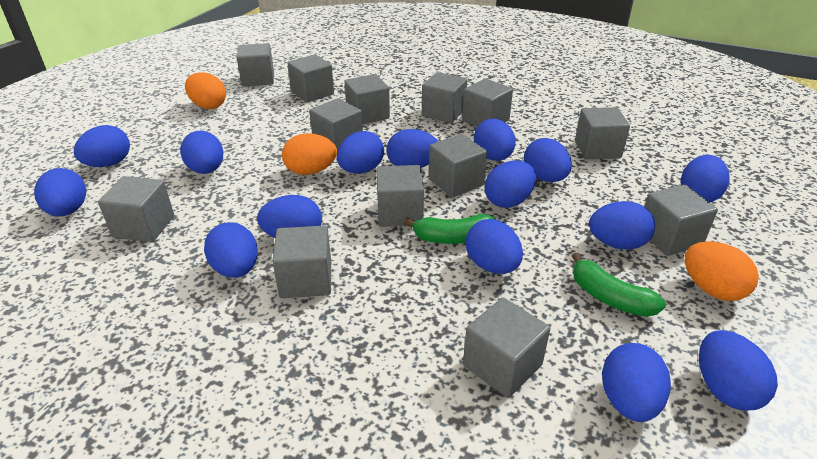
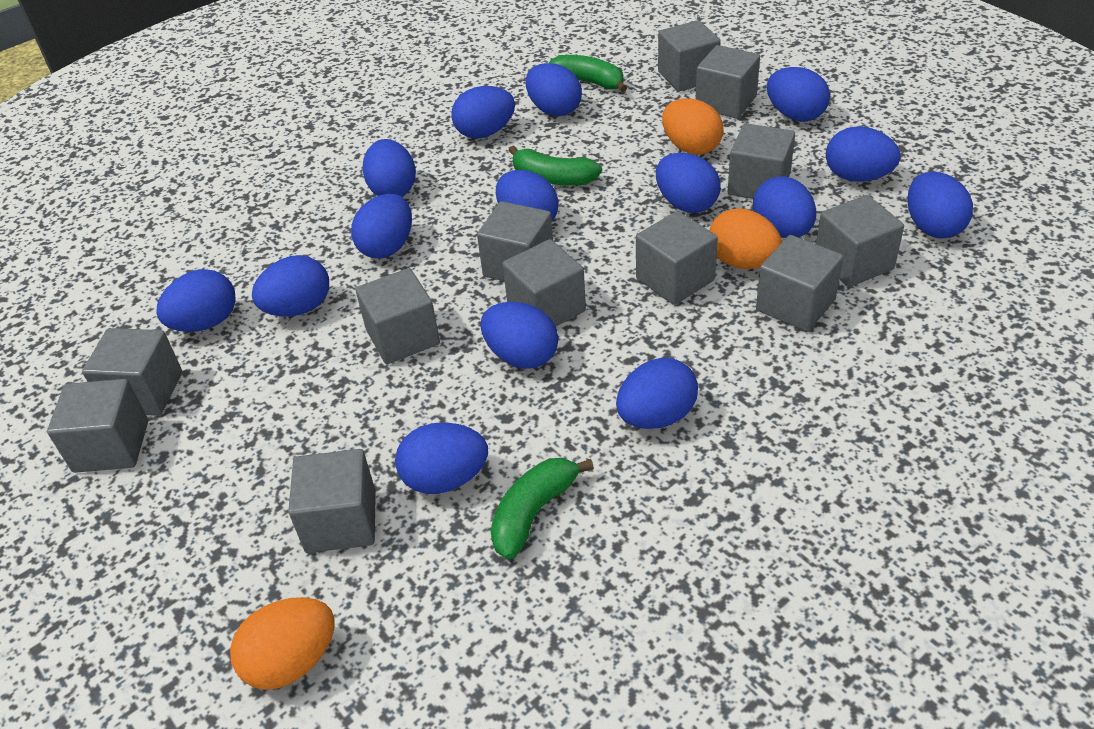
green banana: [404,214,495,244] [572,253,666,317] = 2 -> [490,458,594,559] [508,145,602,186] [549,55,627,92] = 3
grey cube: [98,176,174,242] [237,43,274,86] [272,225,331,298] [287,54,334,103] [309,98,363,151] [344,74,390,124] [376,165,424,227] [422,72,467,123] [429,134,487,197] [462,79,513,127] [463,297,550,398] [575,107,630,159] [644,185,718,256] = 13 -> [47,379,148,473] [82,328,183,415] [288,449,376,553] [355,268,440,364] [477,201,553,281] [502,239,586,326] [636,211,718,305] [658,20,721,92] [695,45,760,119] [728,123,795,199] [756,235,843,332] [816,195,904,287] = 12

